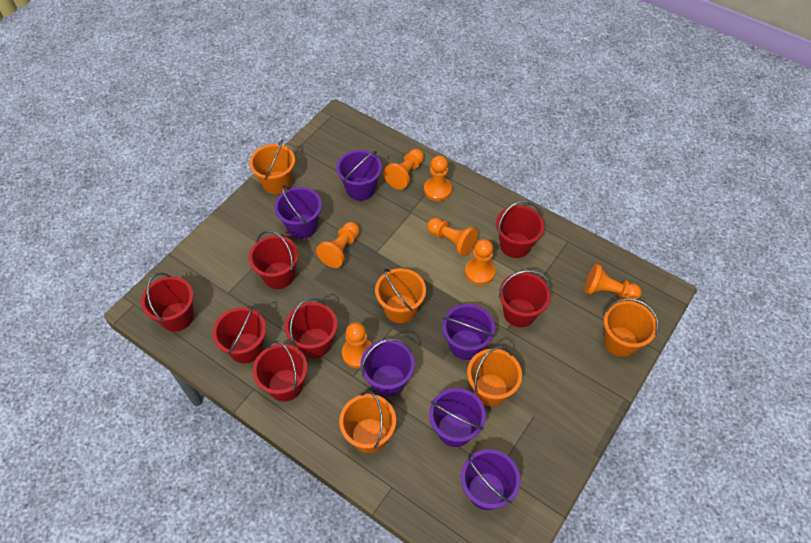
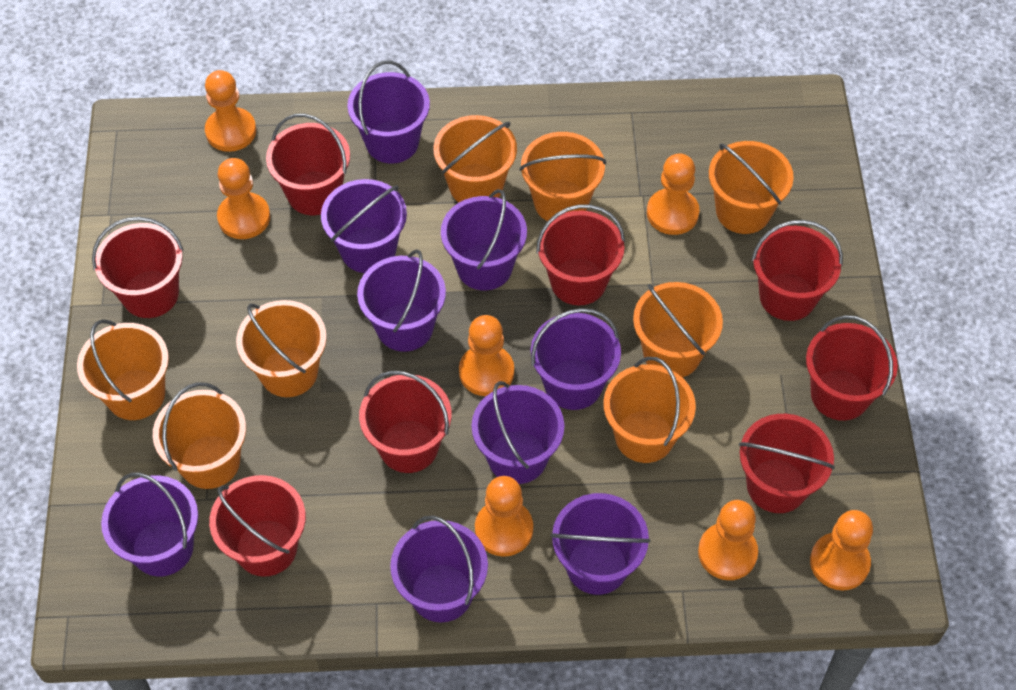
orange bucket: [249,140,295,194] [339,391,396,453] [375,268,426,323] [467,346,522,406] [604,298,659,357] = 5 -> [77,319,169,420] [153,382,246,489] [236,300,327,397] [433,115,517,202] [519,132,606,221] [603,357,696,463] [633,282,723,377] [709,141,794,234] = 8
purple bucket: [274,185,322,239] [336,150,382,201] [360,338,415,397] [429,388,486,447] [442,304,495,360] [461,449,520,510] = 6 -> [101,472,198,576] [321,179,407,273] [347,61,430,164] [357,249,446,352] [390,515,488,623] [441,189,527,291] [472,381,564,484] [531,308,621,410] [550,493,650,595] = 9
red bucket: [141,272,194,332] [213,306,266,363] [249,230,299,289] [253,341,308,402] [285,298,337,358] [496,200,544,258] [499,270,551,327] = 7 -> [92,217,184,318] [209,475,306,577] [266,113,350,215] [359,371,451,473] [536,205,625,305] [739,414,835,513] [752,220,843,321] [806,315,898,421] = 8

